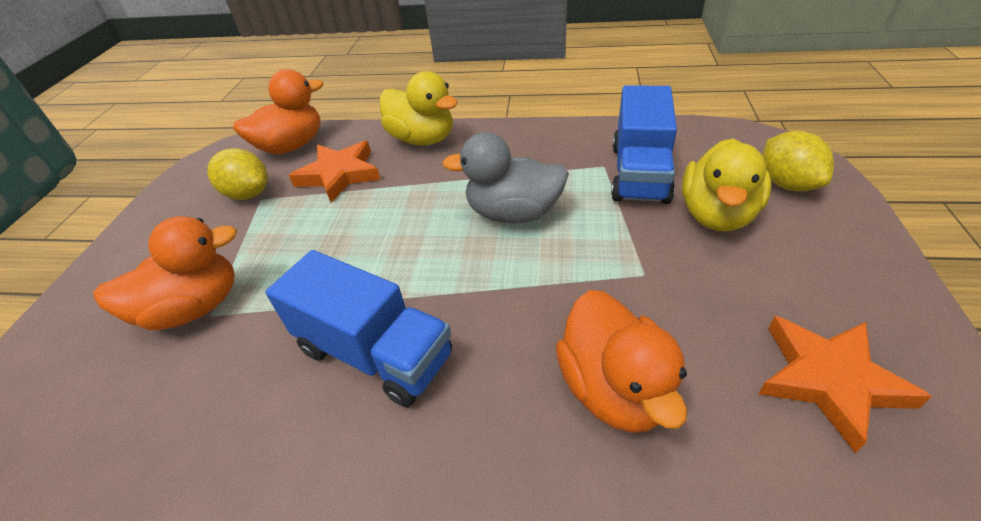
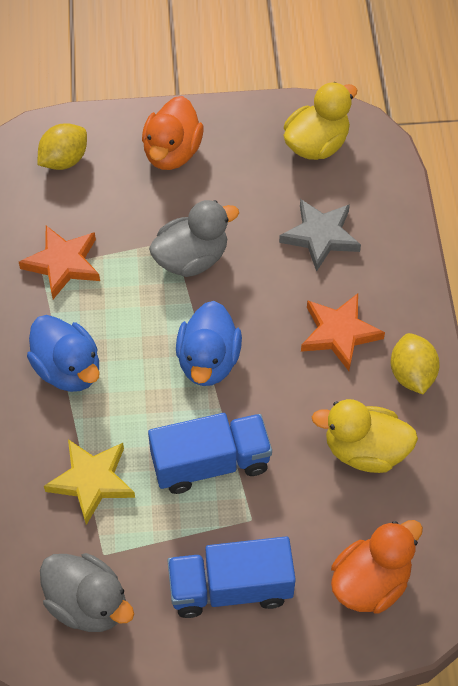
blue duck: none = 0 -> [27,315,99,392] [176,301,242,386] = 2
grey duck: [442,132,569,224] = 1 -> [40,553,134,632] [149,200,239,277] = 2
grey star: none = 0 -> [279,199,361,272] = 1
orange duck: [94,216,237,330] [233,69,323,154] [556,290,688,433] = 3 -> [142,96,204,170] [331,520,423,614] = 2
yellow star: none = 0 -> [44,439,135,525] = 1

